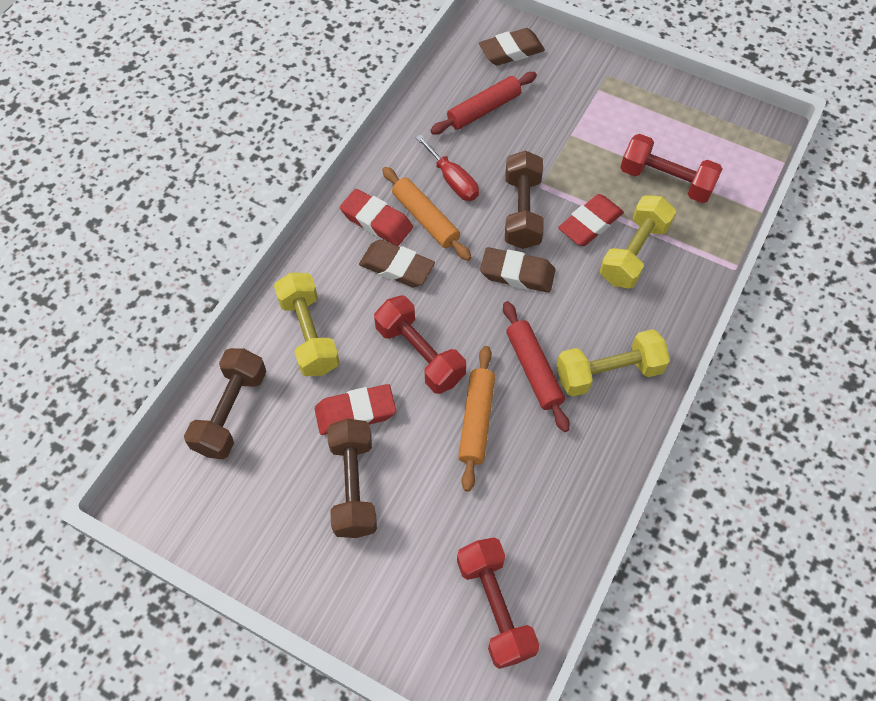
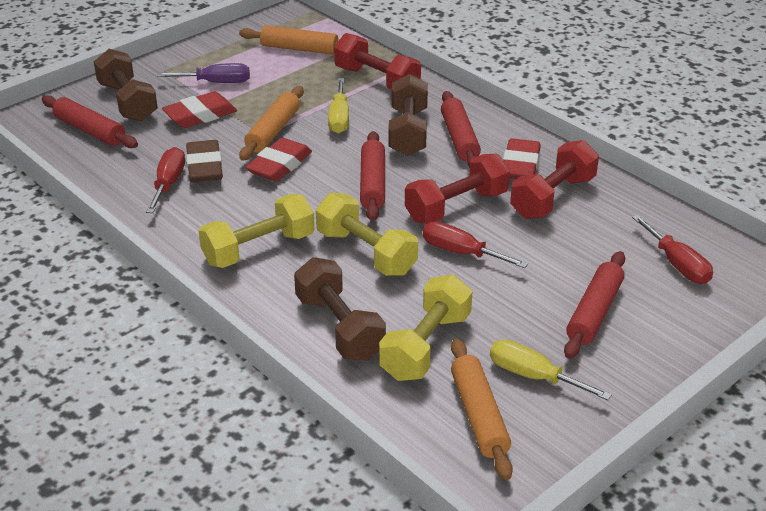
brown eraser: [359,240,435,287] [479,28,545,66] [480,247,555,293] = 3 -> [186,140,223,183] = 1
orange rolling pin: [382,167,472,261] [458,346,495,492] = 2 -> [239,25,339,55] [239,86,304,161] [451,338,513,480] = 3
purple screwdriver: none = 0 -> [157,63,250,83] = 1
red rolling pin: [430,72,537,135] [503,301,570,432] = 2 -> [42,95,138,148] [360,131,385,221] [441,91,481,168] [564,251,625,359] = 4
red screwdriver: [416,135,479,201] = 1 -> [146,147,185,213] [423,221,528,268] [632,215,713,284] = 3
yellow screwdriver: none = 0 -> [328,78,349,134] [490,340,612,400] = 2

